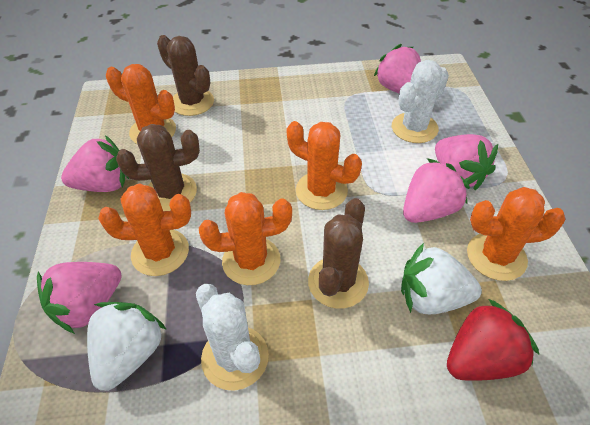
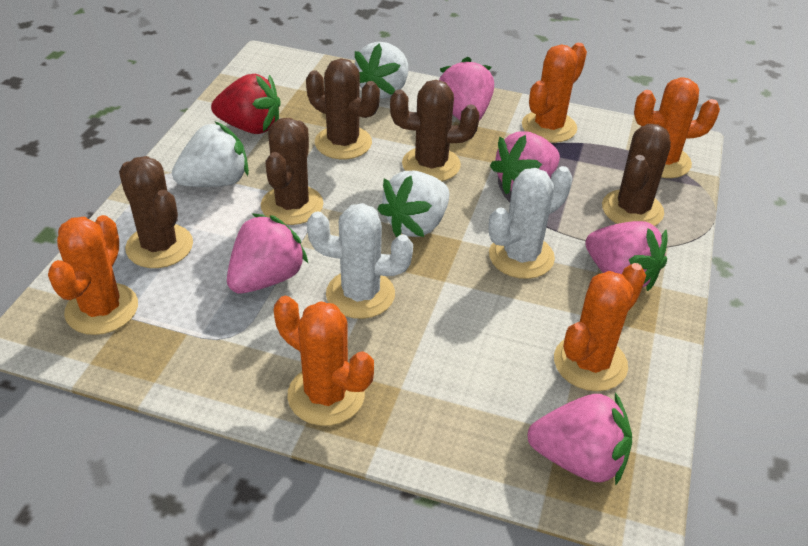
brown cactus: [116,124,200,211] [157,35,214,116] [308,198,369,309] = 3 -> [119,156,193,268] [261,118,323,225] [306,58,380,159] [390,80,479,181] [602,124,671,226] = 5
white strawberry: [87,302,167,391] [401,243,482,314] = 2 -> [172,121,249,187] [355,42,408,99] [377,171,449,237] = 3

